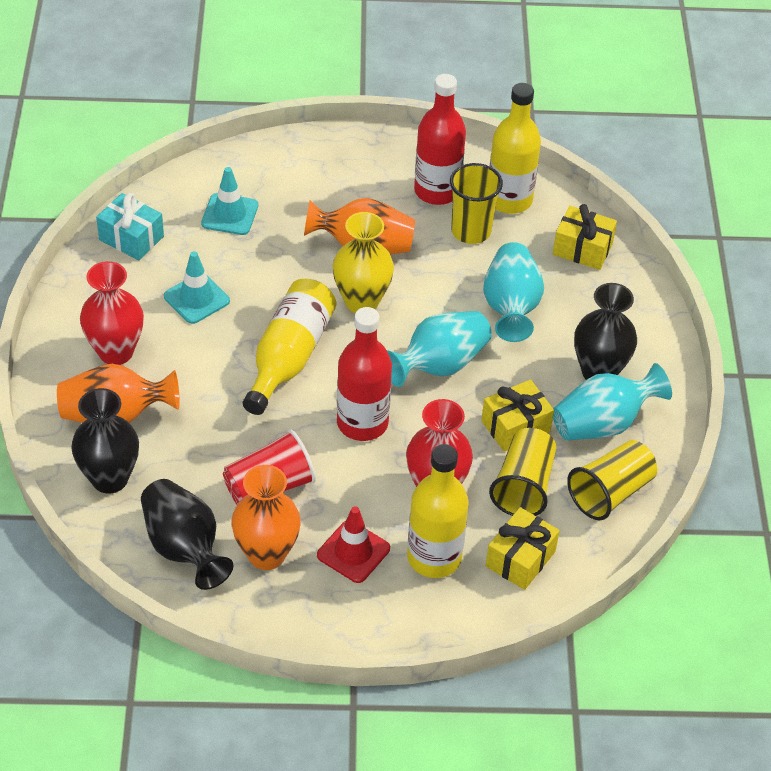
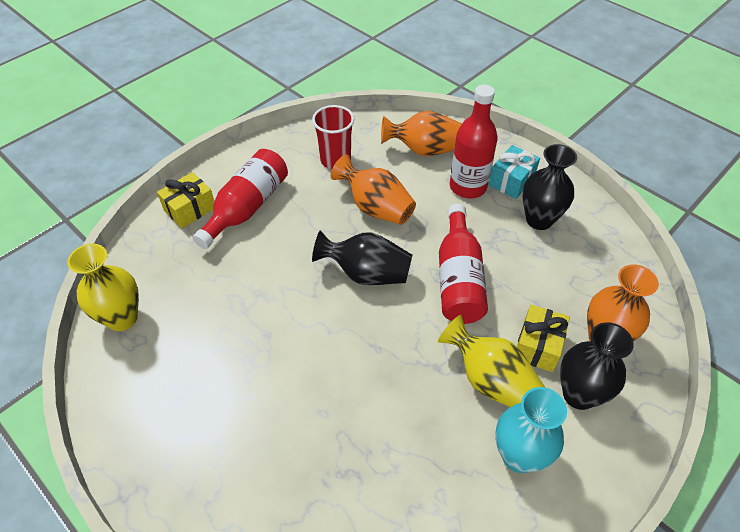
red bottle: [337,307,392,441] [414,74,466,205] = 2 -> [193,149,288,249] [439,204,488,324] [450,85,497,198] = 3
red traffic cone: [317,506,390,583] = 1 -> none = 0
red vase: [80,261,144,365] [406,399,473,487] = 2 -> none = 0
turquoise traffic cone: [164,251,230,324] [201,167,258,235] = 2 -> none = 0
turquoise vase: [387,311,492,387] [483,242,544,342] [553,363,672,441] = 3 -> [495,387,567,473] = 1
yellow bottle: [243,279,336,415] [407,444,469,578] [490,83,541,214] = 3 -> none = 0
yellow cup: [450,163,503,244] [489,428,557,516] [567,440,657,521] = 3 -> none = 0
yellow gift: [481,380,554,452] [486,507,560,590] [553,204,617,270] = 3 -> [157,172,214,228] [517,305,570,372] = 2
yellow vase: [333,212,394,313] = 1 -> [68,244,139,331] [438,315,545,407] = 2

